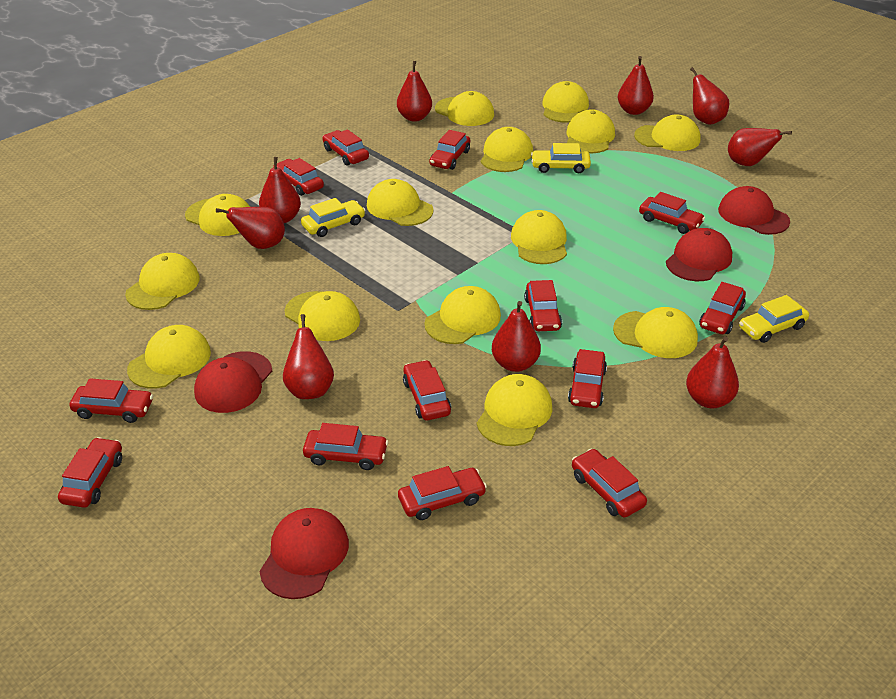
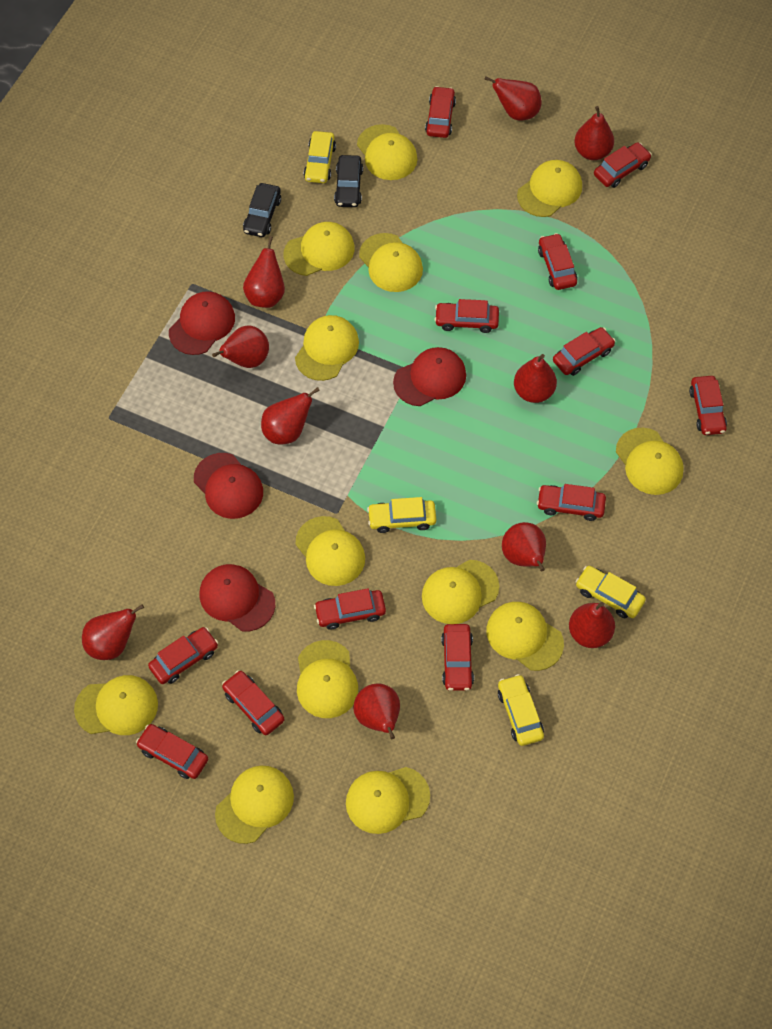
black car: none = 0 -> [243,183,281,237] [334,155,363,207] = 2
red car: [58,437,122,508] [70,378,153,423] [273,158,324,196] [303,423,388,470] [322,129,369,166] [398,466,487,520] [403,360,451,420] [429,130,470,170] [524,280,562,331] [568,349,607,408] [572,449,647,518] [639,192,705,234] [699,282,746,334] = 13 -> [136,724,208,779] [148,627,218,684] [222,670,284,735] [314,588,386,630] [425,86,456,138] [434,299,499,333] [441,624,474,691] [537,484,606,521] [538,233,577,290] [553,327,615,376] [594,142,652,188] [689,376,727,435] = 12
red pear: [216,207,285,249] [259,157,301,223] [283,314,334,399] [397,61,432,122] [492,301,541,372] [618,56,654,115] [686,336,739,408] [690,67,729,125] [728,128,792,166] = 9 -> [82,604,144,660] [212,325,269,368] [243,236,285,308] [261,387,320,445] [353,683,400,739] [484,76,542,120] [502,522,546,571] [514,354,557,403] [569,602,615,648] [574,106,614,160] = 10
yellow cap: [125,253,200,310] [127,325,211,388] [185,194,250,236] [285,291,360,341] [367,179,433,226] [425,286,501,344] [435,91,494,126] [477,374,552,446] [481,127,533,172] [511,210,567,264] [542,81,589,123] [567,109,615,153] [613,307,698,358] [634,115,701,151] = 14 -> [74,675,158,735] [215,766,294,844] [284,222,355,276] [295,315,359,381] [296,516,365,586] [297,640,358,718] [346,767,430,834] [357,124,417,180] [359,233,423,292] [422,560,499,624] [486,602,564,671] [517,160,582,217] [616,428,684,495] = 13
yellow car: [301,198,365,237] [531,143,591,173] [739,295,809,343] = 3 -> [304,131,336,183] [367,497,436,533] [498,674,544,746] [575,566,646,618] = 4

